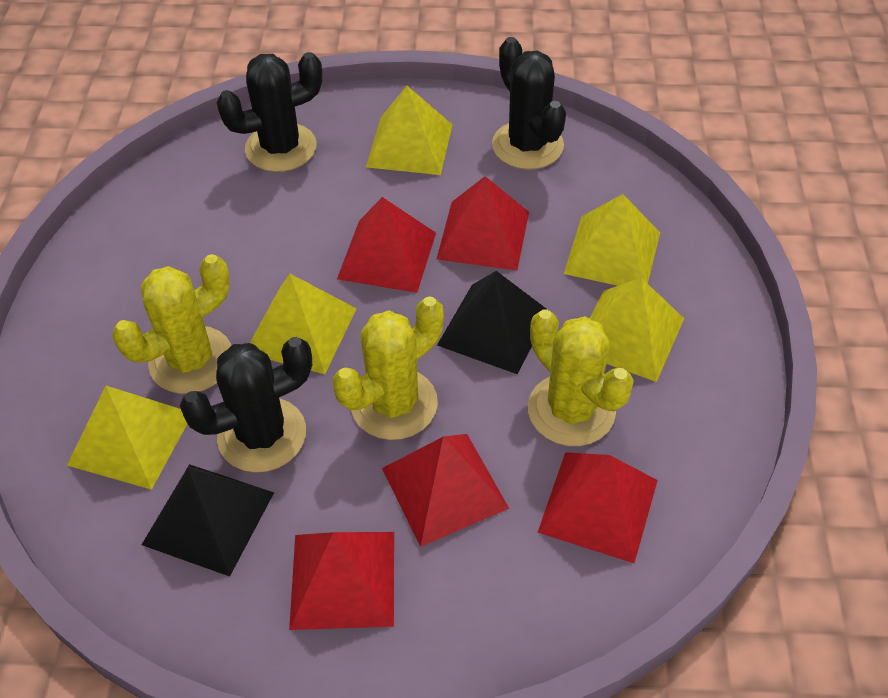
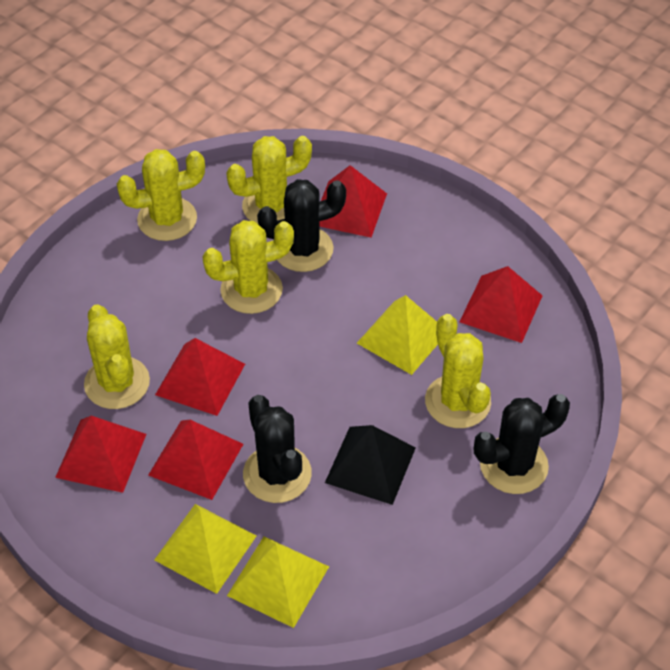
black pyramid: [142,464,274,577] [437,271,548,374] = 2 -> [325,425,416,505] = 1
yellow cactus: [112,254,232,394] [333,296,444,440] [528,309,634,446] = 3 -> [84,304,150,409] [117,149,205,241] [202,220,294,314] [226,136,312,223] [425,314,491,428] = 5
yellow pyramid: [67,386,187,490] [250,274,357,374] [366,86,453,175] [564,194,660,286] [589,278,684,382] = 5 -> [154,504,257,594] [227,536,329,628] [357,295,438,375] = 3

